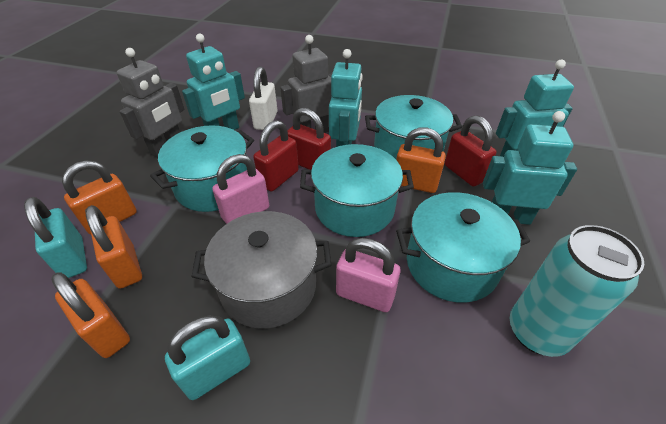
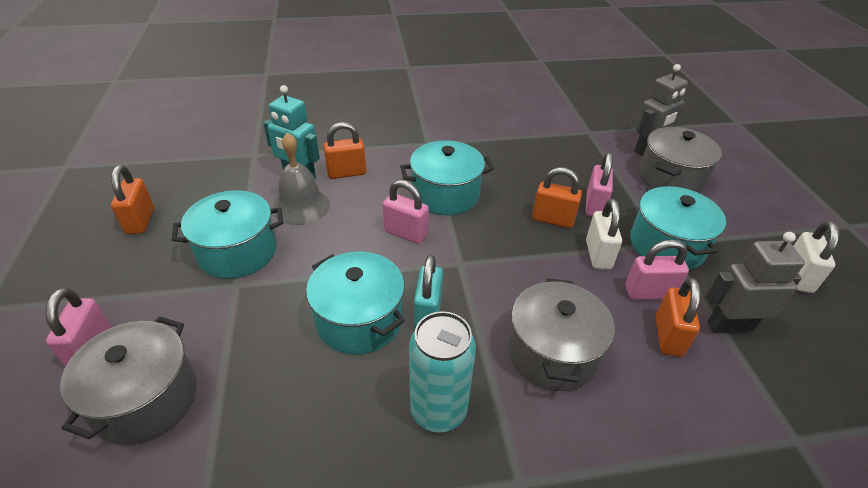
grey bell: none = 0 -> [273,132,330,225] = 1
grey pot: [191,211,331,329] = 1 -> [60,316,197,444] [508,278,615,391] [639,127,722,193] = 3
pink padlock: [212,154,269,224] [336,238,401,312] = 2 -> [45,288,111,367] [383,180,429,244] [586,152,613,217] [625,239,689,300] = 4
red padlock: [253,120,299,192] [288,108,331,170] [445,115,497,186] = 3 -> none = 0
turquoise padlock: [24,197,87,278] [165,315,250,400] = 2 -> [414,255,443,329] = 1
turquoise robot: [182,33,245,130] [329,49,363,147] [483,111,577,225] [496,60,574,157] = 4 -> [263,85,320,179] = 1
white padlock: [249,66,278,130] = 1 -> [586,199,622,269] [793,221,839,293] = 2

